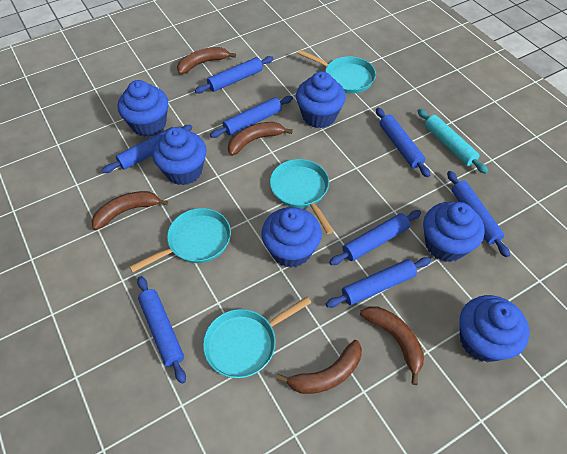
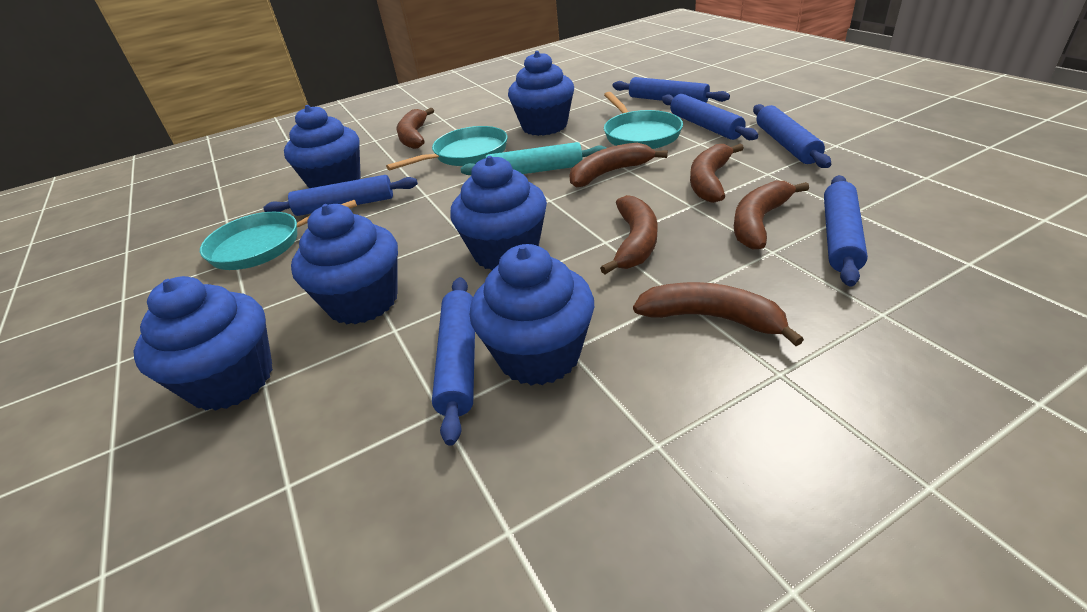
blue rolling pin: [102,125,192,173] [137,276,186,384] [195,56,274,93] [210,96,293,138] [326,257,431,308] [329,210,421,265] [376,108,430,177] [447,171,510,257] = 8 -> [263,175,418,216] [432,277,475,446] [612,77,730,103] [662,94,759,140] [753,104,831,168] [824,175,868,286] = 6
brown banana: [92,191,168,230] [177,47,236,74] [228,122,293,156] [276,340,362,394] [360,306,424,385] = 5 -> [397,108,434,149] [569,143,668,188] [600,195,658,274] [633,282,804,346] [690,143,744,203] [734,180,809,249] = 6
turquoise pan: [130,208,231,272] [203,297,312,378] [270,159,334,234] [298,50,376,94] = 4 -> [200,200,357,270] [386,126,508,171] [604,92,683,149] = 3

